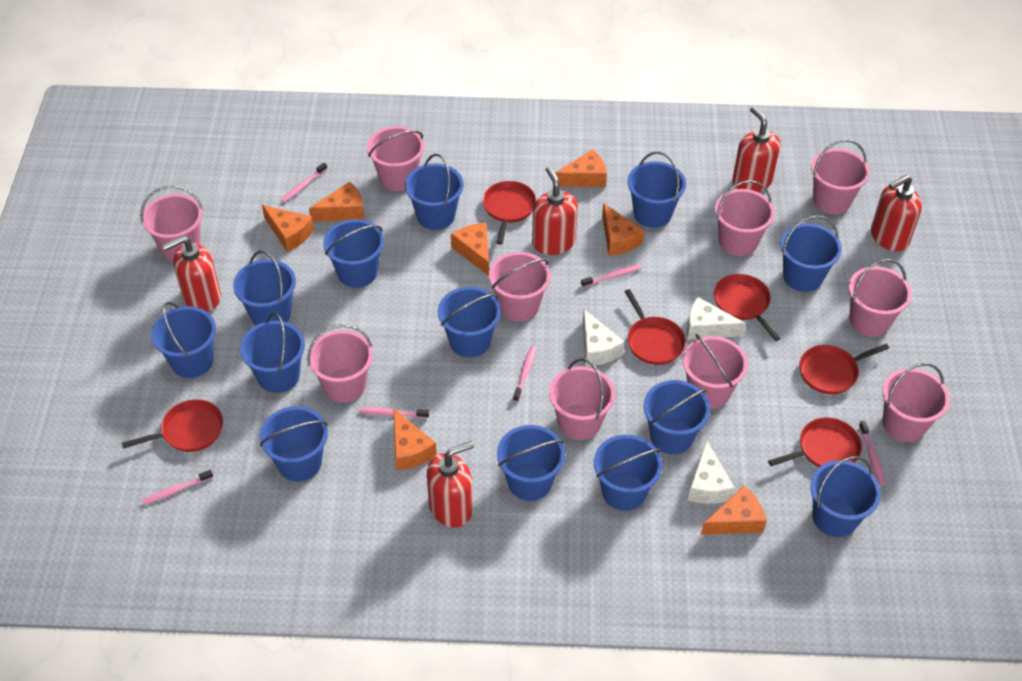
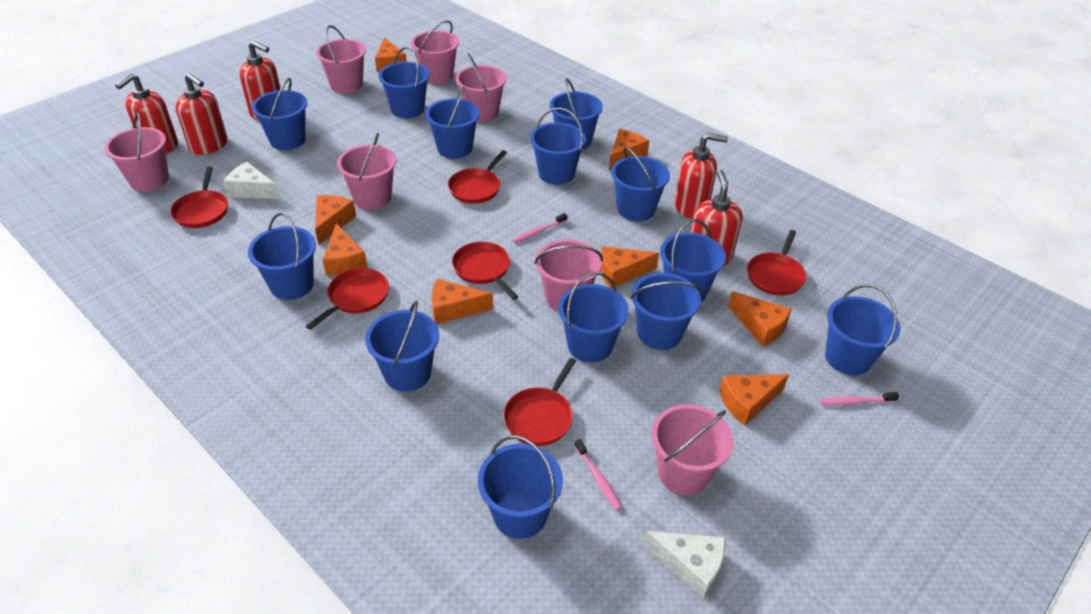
orange cheese: [262,205,314,252] [309,182,364,222] [393,408,437,471] [451,223,489,276] [555,149,607,187] [602,203,644,256] [701,485,767,535] = 7 -> [315,195,356,245] [323,223,368,276] [375,37,407,72] [431,279,493,324] [601,246,659,288] [609,129,649,171] [719,374,789,426] [728,291,792,347] = 8
pink bucket: [140,185,203,261] [307,324,373,403] [367,126,424,191] [489,252,551,322] [549,358,615,440] [683,334,748,409] [715,180,774,256] [811,139,870,214] [849,259,912,337] [882,363,950,442] = 10 -> [104,113,169,191] [316,25,366,94] [337,133,396,210] [411,21,459,84] [455,53,506,122] [534,239,603,312] [652,404,733,495] = 7
pink toothbrush: [142,470,213,505] [281,162,327,203] [359,407,429,418] [513,347,536,402] [581,264,641,287] [859,421,885,485] = 6 -> [512,213,567,243] [575,439,622,511] [820,392,899,406] = 3
white cheese: [583,309,625,366] [687,297,746,340] [688,440,735,504] = 3 -> [223,162,280,199] [644,531,725,599] = 2

